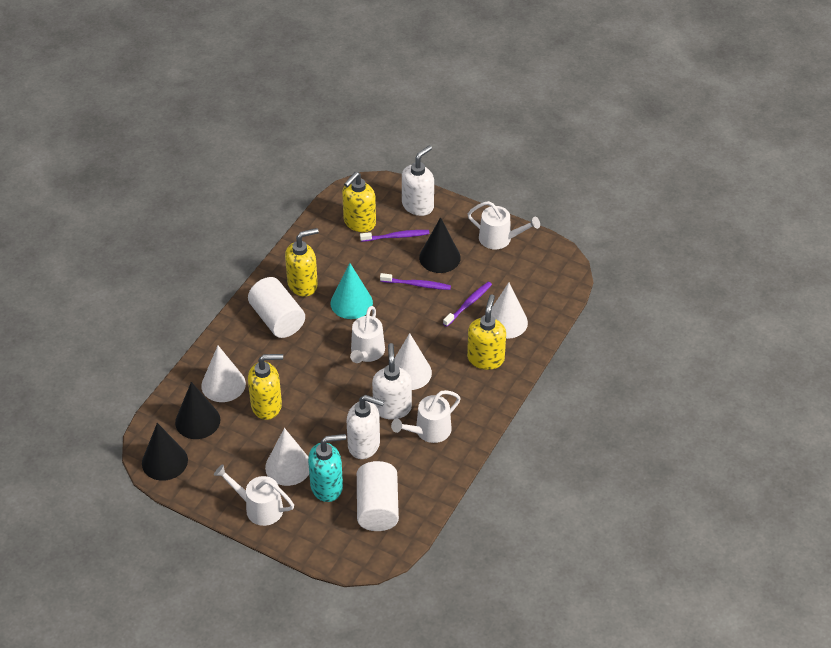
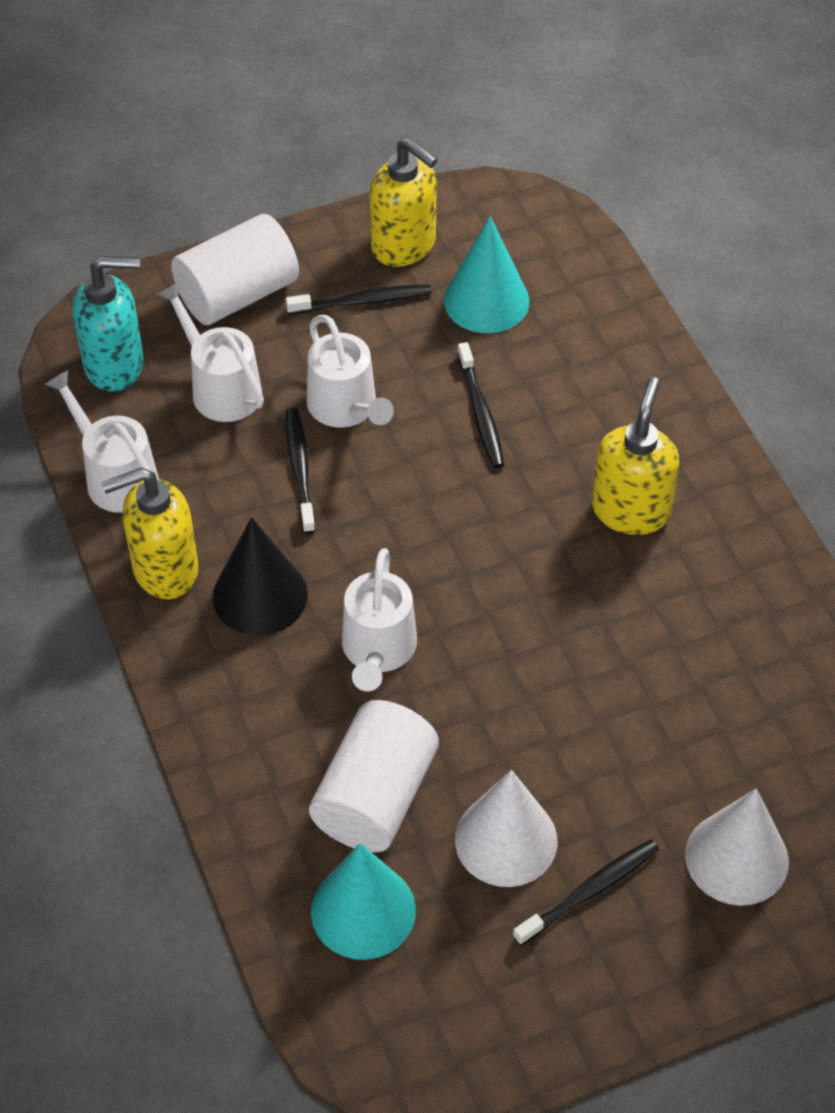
black cone: [142,423,188,481] [175,382,220,439] [419,217,461,273] = 3 -> [213,517,308,636] = 1
black toothbrush: none = 0 -> [286,285,432,315] [286,407,316,534] [457,342,505,468] [513,839,659,946] = 4
purple toothbrush: [360,230,429,242] [380,273,451,290] [443,282,492,327] = 3 -> none = 0
turquoise cone: [331,263,373,319] = 1 -> [311,843,416,960] [444,216,529,333] = 2
white cone: [201,346,246,402] [265,428,309,486] [394,333,432,390] [491,283,528,339] = 4 -> [455,770,557,887] [685,788,789,906] = 2
white soap dispenser: [347,395,384,459] [372,343,412,420] [402,145,434,216] = 3 -> none = 0
yellow soap dispenser: [248,354,283,420] [285,228,319,297] [342,172,376,232] [467,295,506,370] = 4 -> [101,468,198,599] [370,137,438,267] [592,377,680,535] = 3

